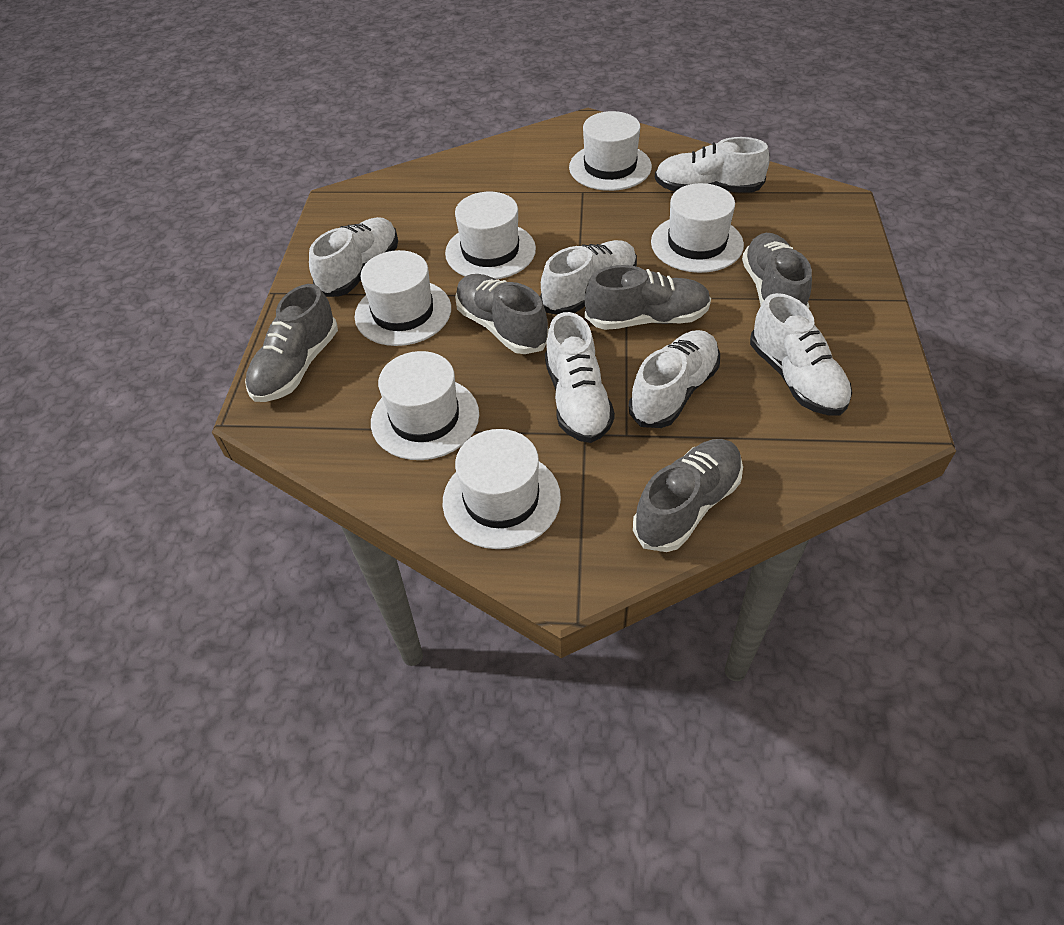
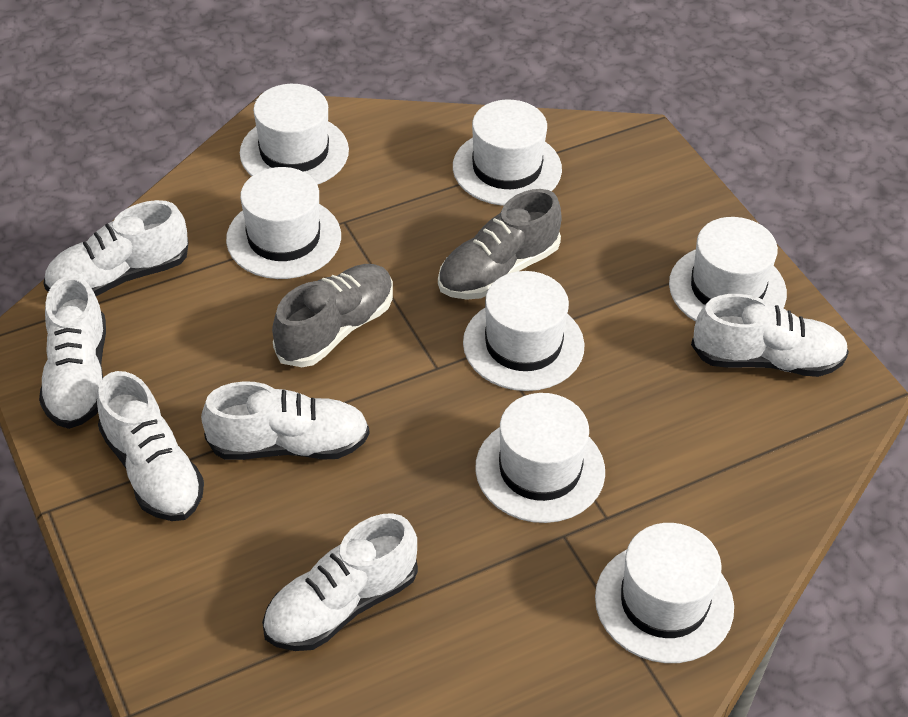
grey shoe: [245,284,338,402] [455,274,549,354] [585,265,711,330] [633,439,743,552] [742,233,812,309] = 5 -> [272,264,393,367] [438,189,562,300] = 2
white hat: [355,250,451,346] [371,351,479,460] [443,429,561,549] [445,192,536,279] [569,111,652,191] [651,183,744,273] = 6 -> [226,167,341,279] [240,84,349,185] [453,100,562,206] [463,271,585,391] [475,393,605,523] [595,523,734,663] [669,217,787,322] = 7

